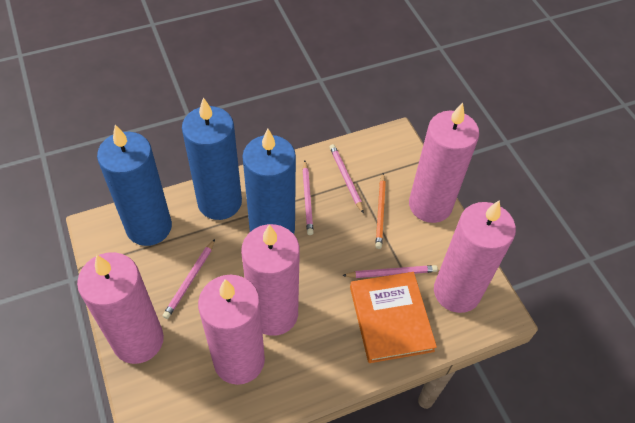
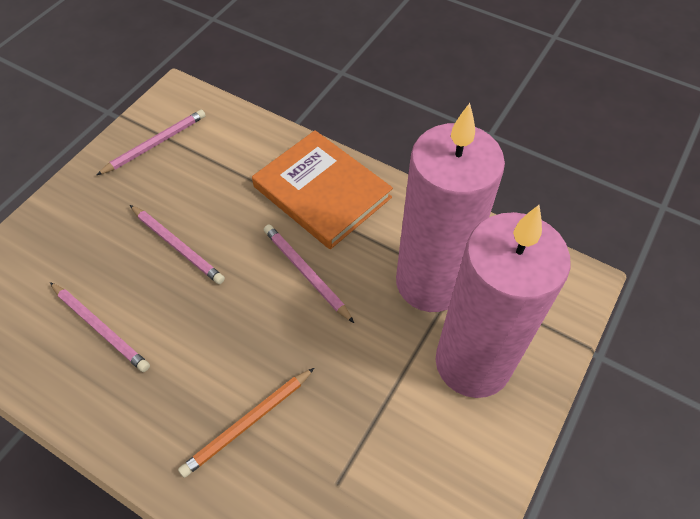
blue candle: [97,125,172,246] [182,97,242,220] [242,129,296,234] = 3 -> none = 0
pink candle: [77,252,164,364] [198,275,265,385] [241,224,300,336] [409,102,479,223] [434,200,516,313] = 5 -> [396,103,505,312] [436,205,570,398] = 2

